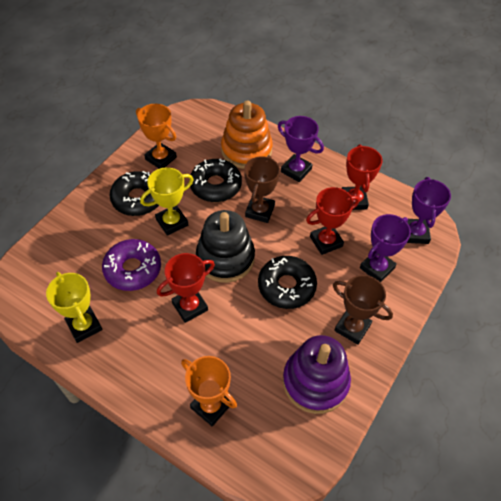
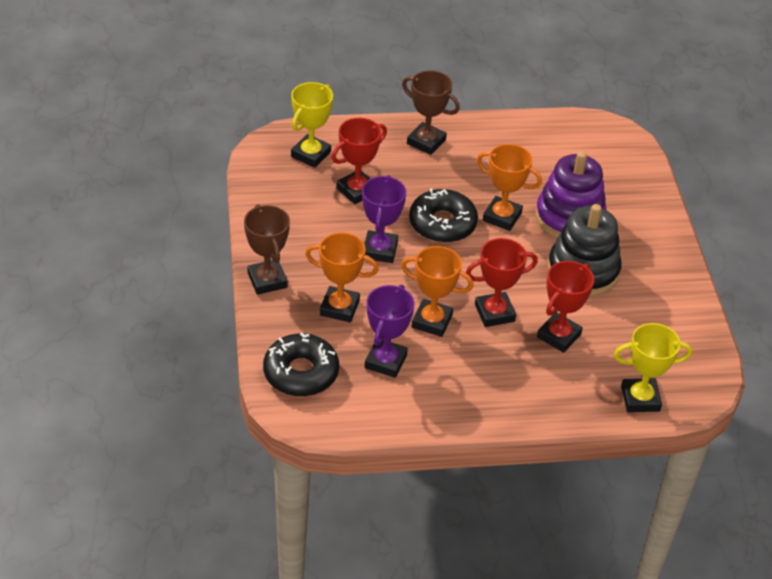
black donut: [110,171,159,216] [189,159,242,202] [258,256,317,309] = 3 -> [263,333,339,396] [409,188,478,243] = 2
orange stacking toy: [221,100,273,169] = 1 -> none = 0
orange trophy: [136,104,177,169] [181,356,237,426] = 2 -> [305,232,379,323] [401,246,474,337] [477,144,542,231] = 3
purple donut: [102,239,161,291] = 1 -> none = 0
purple trophy: [278,116,324,182] [360,214,411,283] [407,177,451,244] = 3 -> [362,175,406,263] [365,285,414,378] = 2

